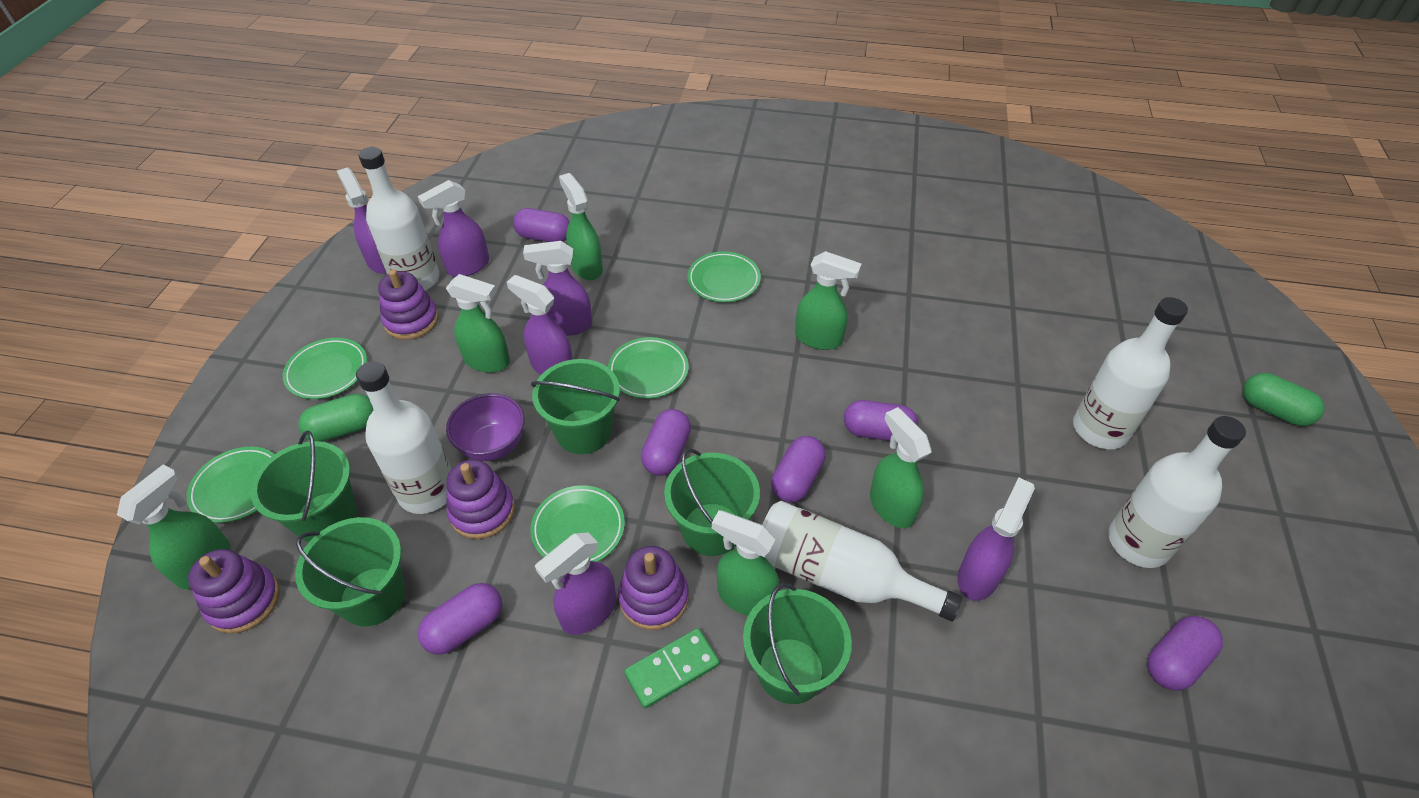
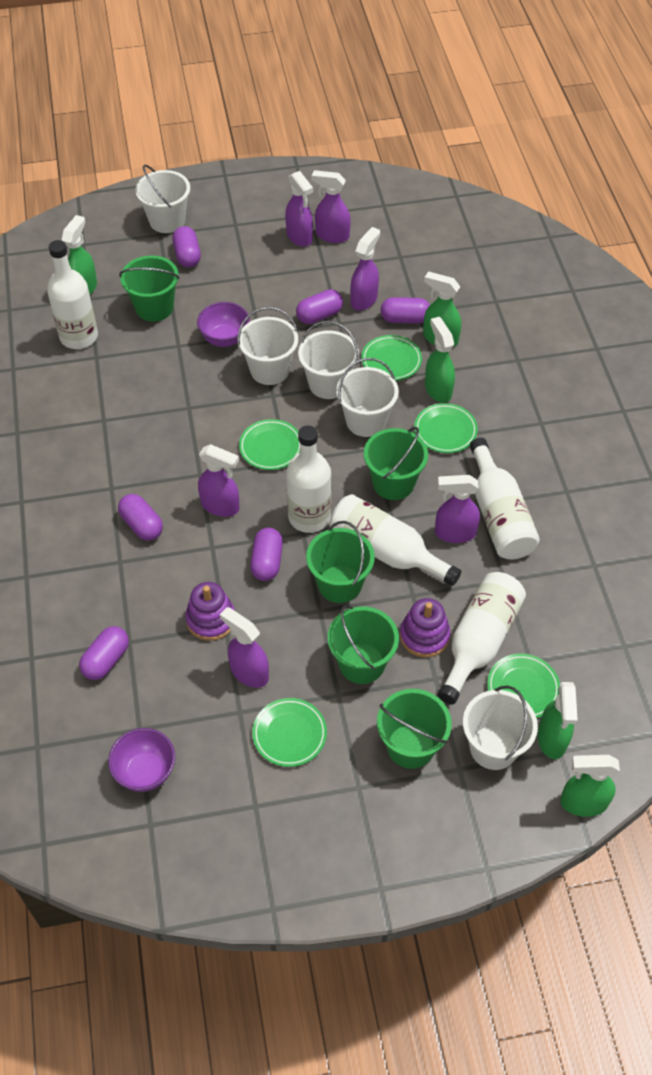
green capsule: [298,394,374,442] [1243,373,1325,426] = 2 -> none = 0
green domino: [624,628,720,709] = 1 -> none = 0
green spray bottle: [117,465,231,589] [446,274,510,373] [559,173,603,280] [712,510,779,616] [795,251,861,350] [870,407,932,528] = 6 -> [62,215,97,295] [423,271,461,347] [425,317,455,403] [538,682,578,759] [560,755,620,817] = 5
purple bowl: [446,393,524,461] = 1 -> [108,728,175,792] [197,302,250,347] = 2
purple stacking toy: [188,549,280,634] [378,269,439,340] [446,460,515,539] [618,546,689,630] = 4 -> [185,582,235,641] [400,598,450,658] = 2
white bucket: none = 0 -> [135,165,190,233] [237,307,298,385] [298,321,359,399] [336,358,399,437] [463,686,538,770] = 5

